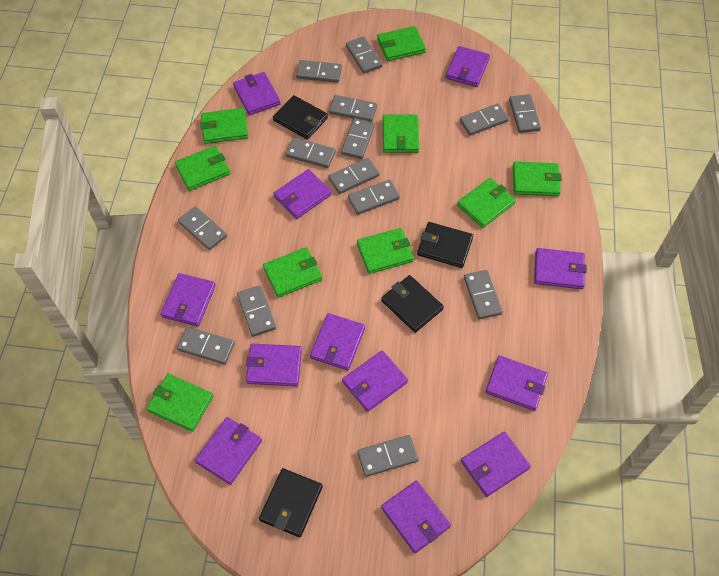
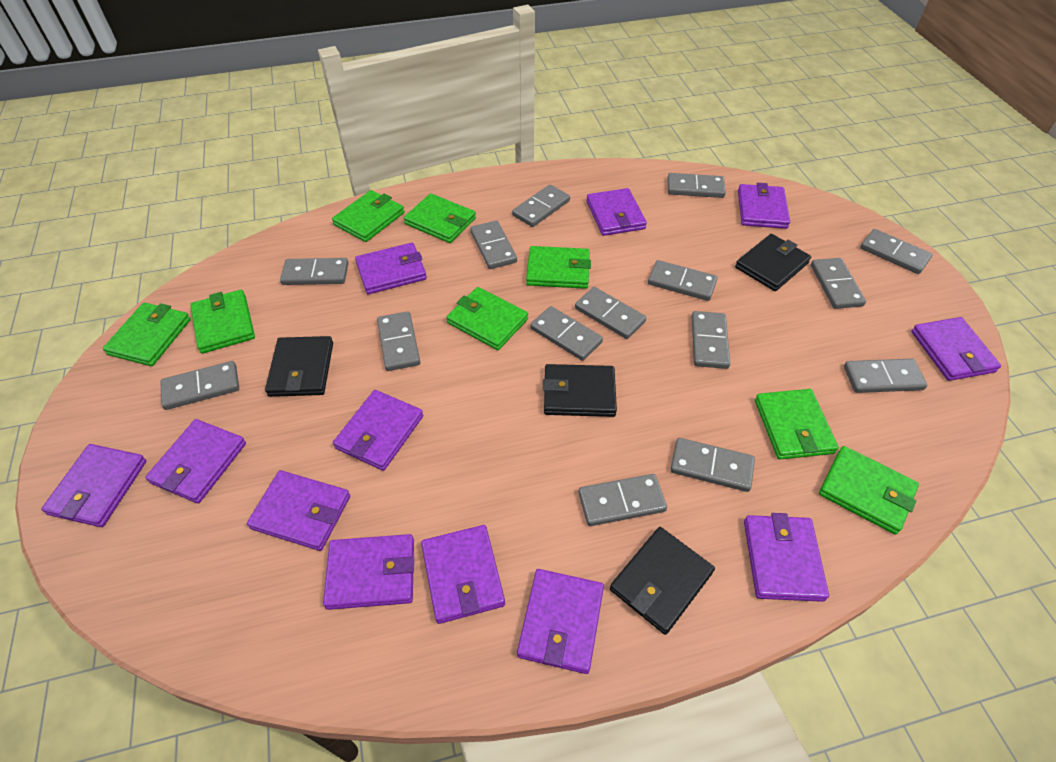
green wallet: [146,374,214,432] [175,146,230,191] [200,108,248,144] [263,247,322,298] [357,228,414,274] [377,26,426,61] [383,115,419,153] [457,178,516,228] [513,161,562,196] = 9 -> [103,302,191,366] [190,290,255,354] [332,190,404,242] [404,193,476,243] [446,287,528,350] [526,246,591,289] [755,389,839,459] [819,446,919,535] = 8
grey domino: [177,327,235,365] [178,206,227,250] [237,285,276,337] [286,137,336,168] [296,60,342,83] [328,158,379,194] [329,95,377,122] [341,118,375,159] [346,36,382,73] [348,180,400,215] [357,435,419,477] [460,104,509,136] [464,270,503,319] [509,94,541,133] = 14 -> [160,361,239,410] [280,258,349,285] [377,311,420,371] [470,221,517,269] [512,185,570,227] [530,306,603,361] [575,287,646,339] [578,474,667,526] [648,260,718,301] [668,173,726,198] [670,438,755,492] [692,311,730,369] [811,258,866,309] [844,359,927,393] [860,229,932,274] = 15

